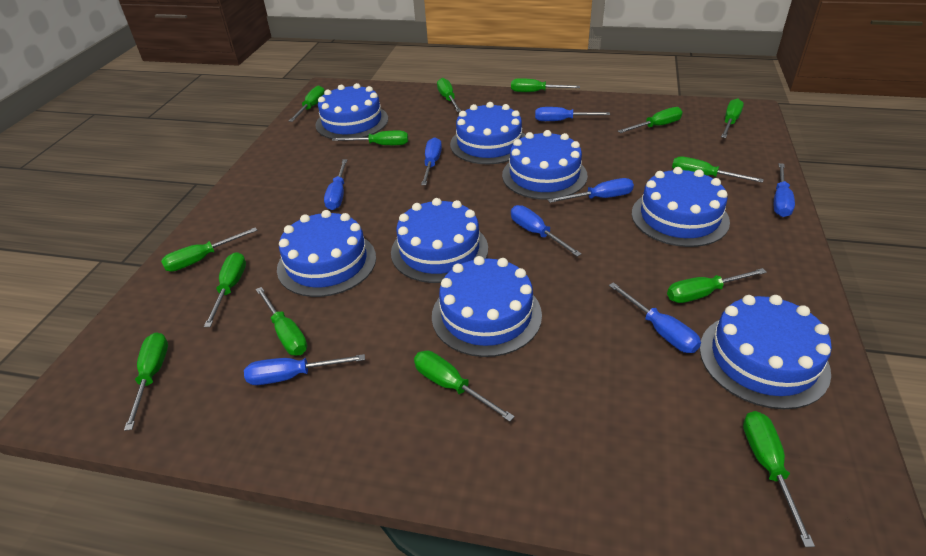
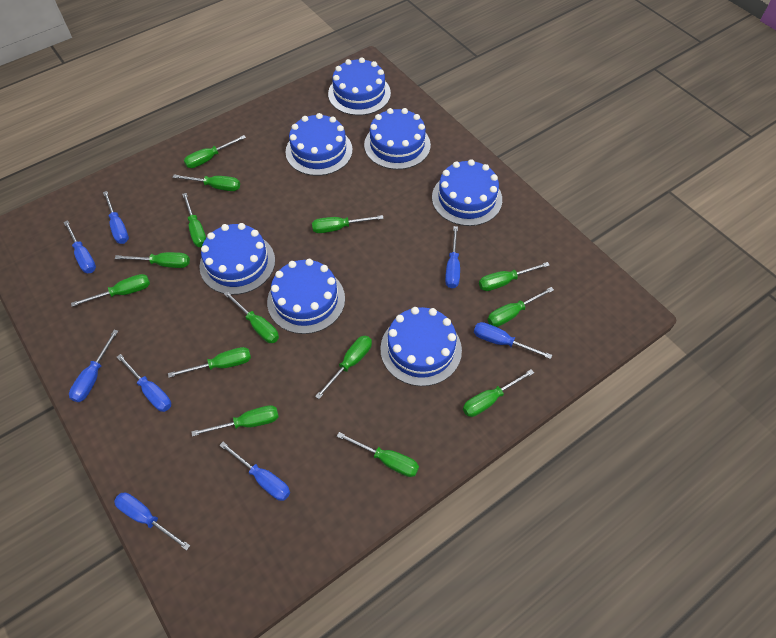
blue cake: [277,210,376,297] [315,83,388,139] [391,198,488,283] [432,256,542,357] [450,102,525,164] [502,130,588,200] [632,167,730,247] [700,295,832,409] = 8 -> [199,223,275,295] [267,259,345,334] [286,113,353,176] [328,58,391,116] [364,108,431,170] [380,307,462,386] [432,159,502,226] = 7

